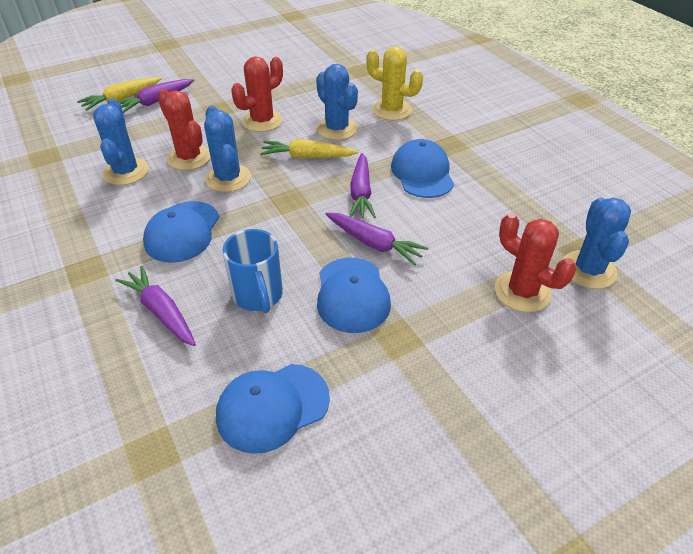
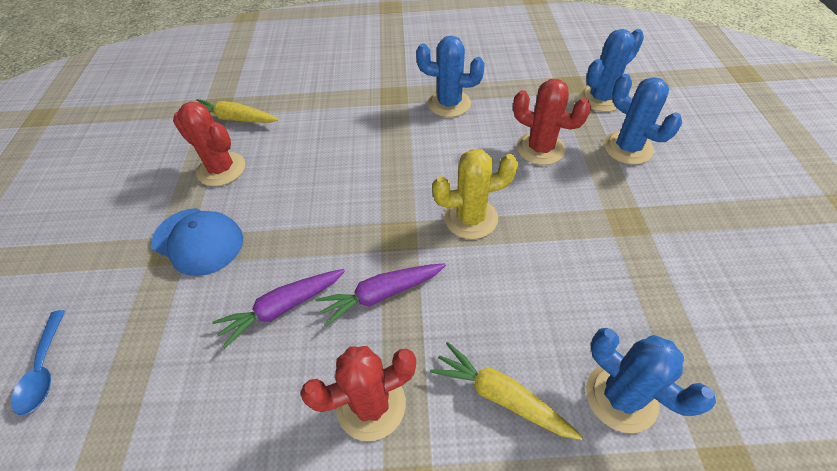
blue cap: [143,201,219,263] [216,364,330,454] [317,258,391,333] [391,139,454,198] = 4 -> [151,208,243,276] = 1
blue mug: [222,229,283,313] = 1 -> none = 0
blue spoon: none = 0 -> [11,310,65,415] = 1
purple carrot: [116,266,196,346] [118,79,194,113] [326,213,428,265] [349,153,376,218] = 4 -> [212,269,345,348] [316,263,446,326] = 2

